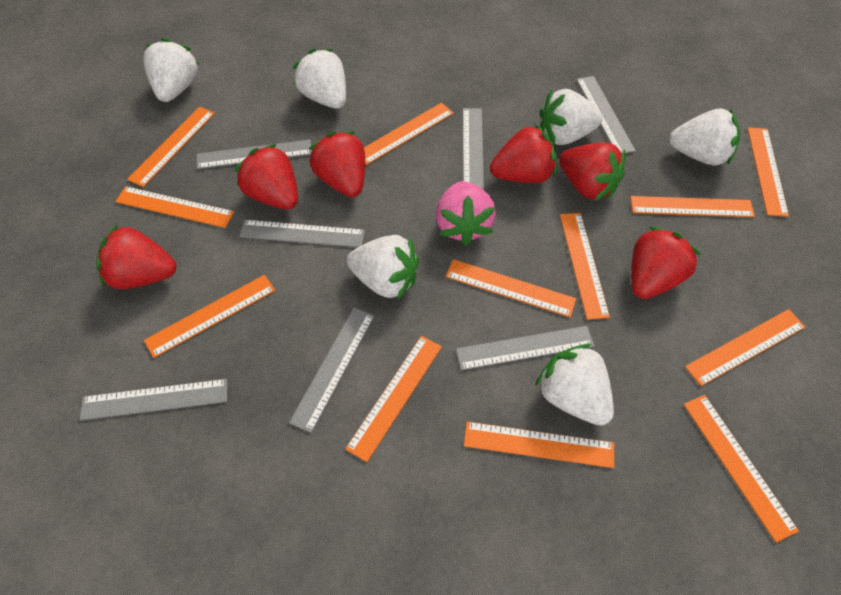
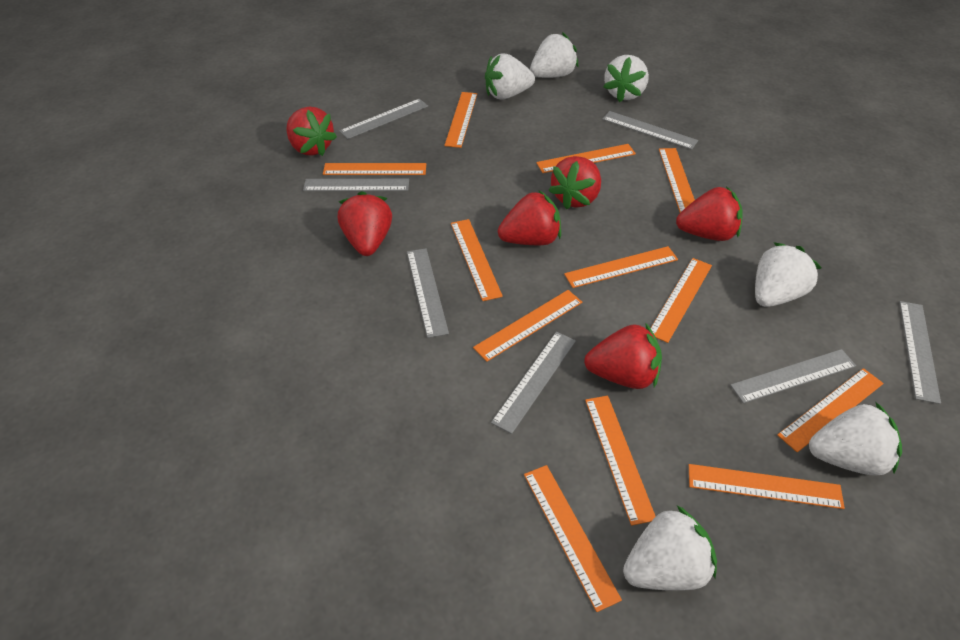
pink strawberry: [436,181,496,245] = 1 -> none = 0

